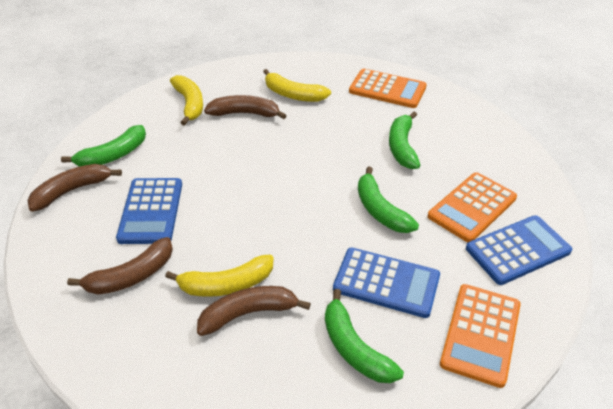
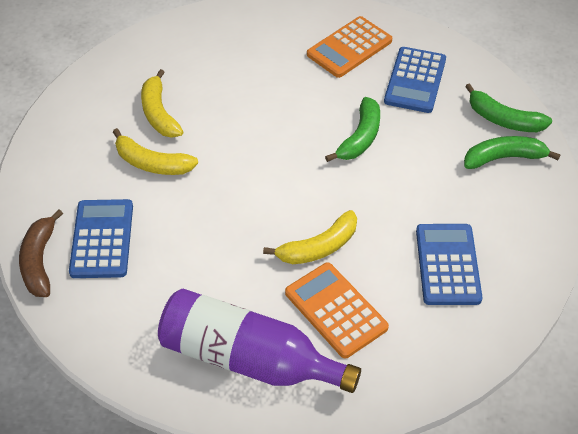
brown banana: [27,164,122,212] [67,237,173,295] [197,286,311,336] [204,95,287,119] = 4 -> [19,209,63,297] = 1
green banana: [61,125,146,166] [325,289,404,383] [358,166,419,233] [389,112,421,169] = 4 -> [325,97,380,162] [464,136,561,169] [465,84,552,132] = 3
orange calculator: [349,69,427,108] [428,172,517,242] [440,284,521,388] = 3 -> [285,262,389,359] [307,16,392,78] = 2
purple bottle: none = 0 -> [158,289,361,393] = 1

